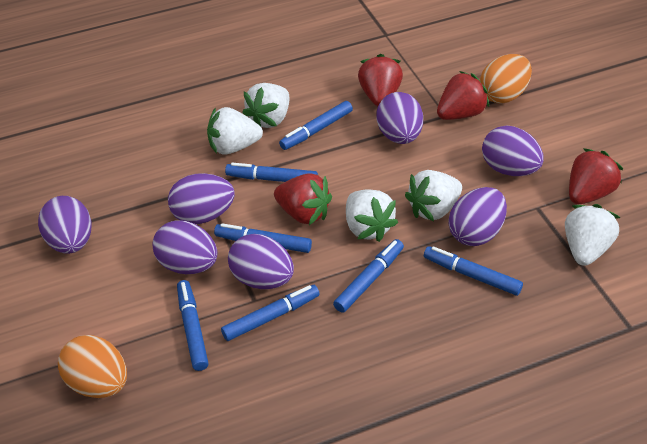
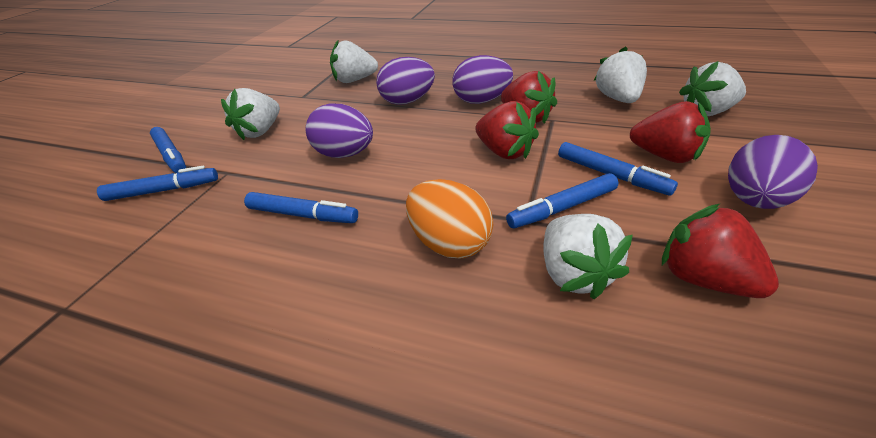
blue marker: [177,280,208,371] [214,223,312,253] [221,285,319,341] [225,163,318,182] [279,101,353,150] [333,239,404,313] [424,246,523,296] = 7 -> [97,166,218,201] [150,127,186,173] [244,192,358,223] [506,173,618,228] [558,142,678,196] = 5
orange egg: [58,335,127,398] [480,54,532,103] = 2 -> [406,179,494,258] = 1
purple egg: [38,196,91,254] [152,220,218,274] [168,173,235,224] [228,234,294,289] [376,92,423,144] [448,187,507,246] [482,126,544,176] = 7 -> [306,104,373,158] [376,57,435,105] [452,55,513,104] [728,135,818,209] = 4

